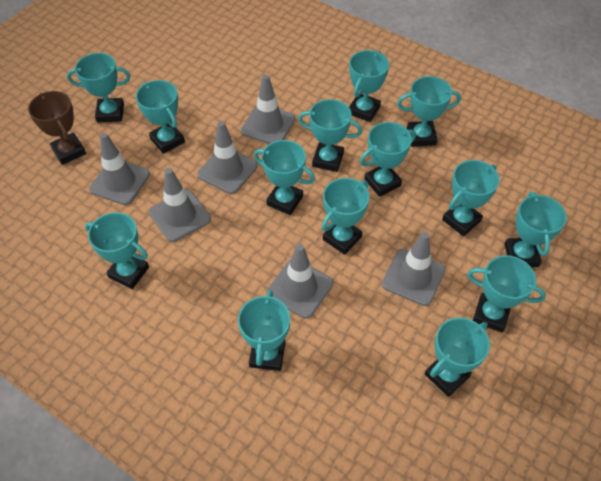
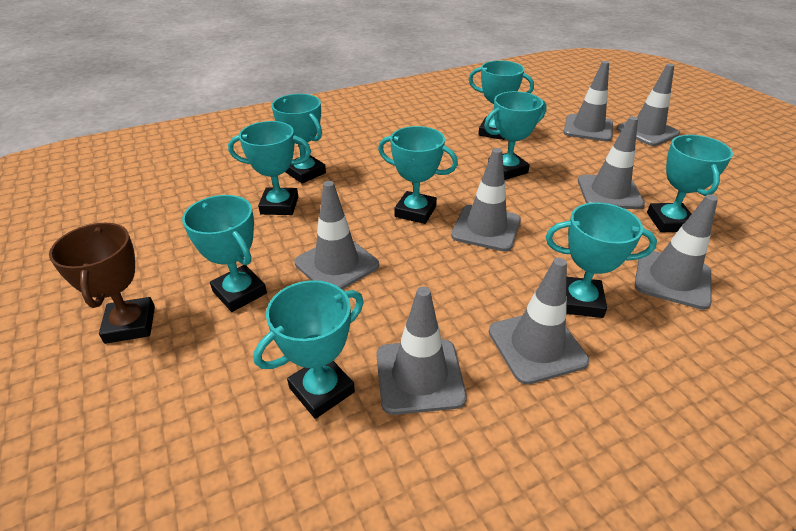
grey traffic cone: [89,133,150,205] [149,168,211,242] [197,121,257,194] [241,74,296,144] [266,244,333,319] [382,232,445,306] = 6 -> [294,181,379,290] [376,287,467,415] [451,148,521,251] [489,258,589,385] [563,61,613,142] [578,116,645,209] [616,64,680,146] [635,194,718,310] = 8
turquoise trophy: [67,53,130,122] [85,212,149,289] [136,80,185,154] [238,290,290,371] [254,140,315,215] [298,99,362,172] [322,178,370,255] [349,50,389,122] [360,122,416,197] [397,76,461,147] [425,317,490,397] [442,160,499,236] [467,255,546,332] [504,192,567,267] = 14 -> [182,195,267,312] [228,121,311,215] [254,280,364,419] [272,94,326,184] [378,126,458,224] [469,60,534,140] [484,91,547,180] [546,202,657,318] [647,135,733,232] = 9

